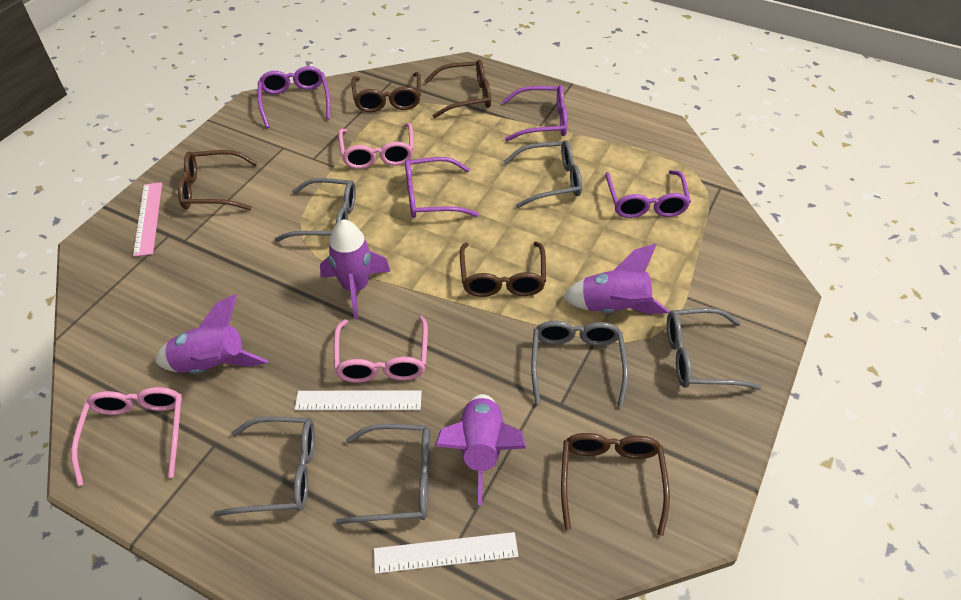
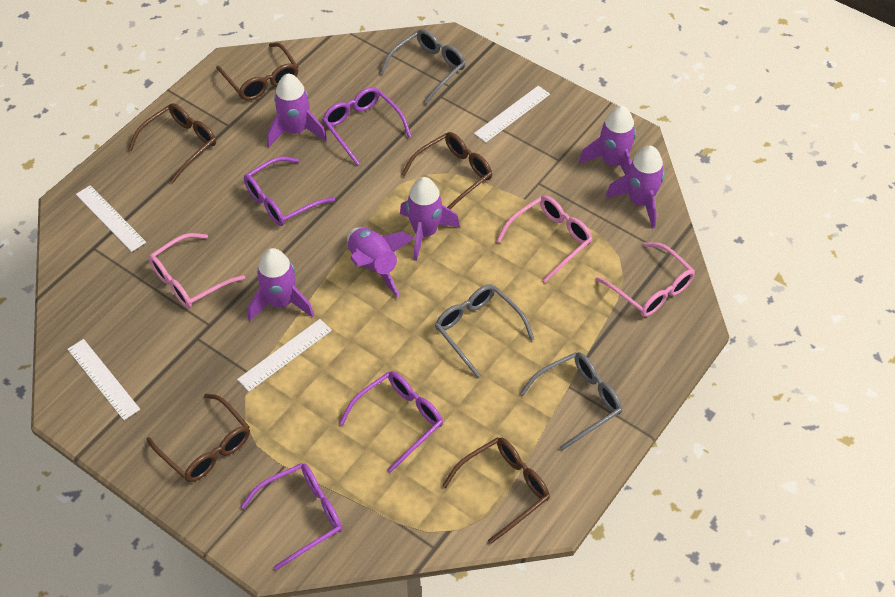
grey glasses: [214,416,315,517] [275,178,356,242] [336,424,431,525] [504,140,582,208] [531,321,628,407] [667,308,762,390] = 6 -> [380,29,466,104] [435,285,535,378] [520,352,622,450] = 3
pink ruler: [133,182,162,257] = 1 -> none = 0
purple rocket: [155,294,268,374] [320,219,391,319] [435,394,526,505] [562,244,669,314] = 4 -> [248,248,314,321] [267,74,327,147] [347,227,414,297] [400,177,460,261] [579,106,636,175] [606,146,665,229] = 6
white ruler: [295,391,422,410] [374,532,518,574] = 2 -> [67,339,140,420] [76,185,146,252] [237,319,332,392] [474,86,550,143] = 4

